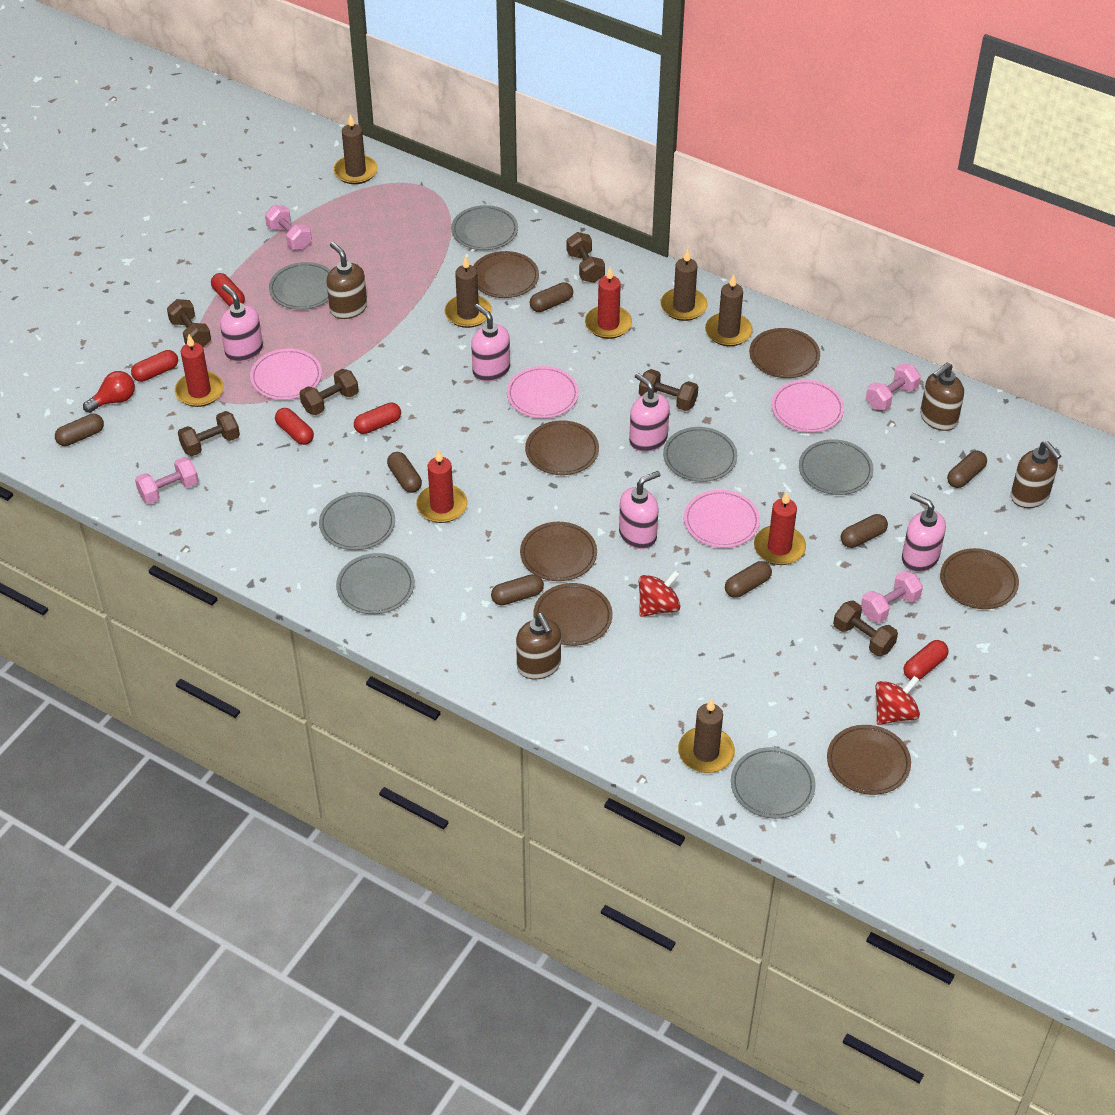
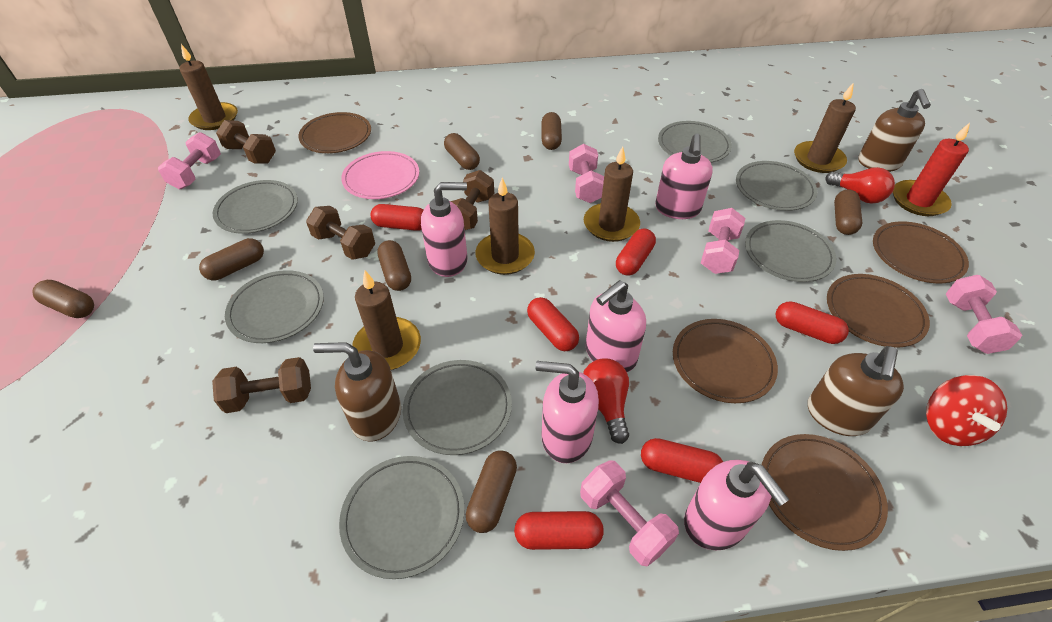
brown dumbbell: [167,299,211,347] [178,411,240,456] [299,369,359,415] [567,232,605,283] [639,369,698,411] [833,600,898,657] = 6 -> [212,357,311,413] [216,120,276,164] [306,206,375,260] [451,170,494,230] = 4
brown plate: [473,251,539,298] [520,522,597,581] [525,420,599,475] [533,583,613,646] [749,328,820,378] [827,725,911,795] [940,548,1019,609] = 7 -> [298,112,371,153] [673,319,778,403] [762,434,888,551] [827,274,930,348] [873,221,969,283] = 5
brown soap dispenser: [326,242,367,319] [516,613,561,679] [920,363,964,431] [1011,441,1061,508] = 4 -> [313,342,401,442] [808,346,904,436] [858,89,931,172] = 3
pink dumbbell: [135,457,199,504] [265,205,312,250] [861,570,923,623] [866,363,921,411] = 4 -> [158,132,221,189] [569,144,604,203] [580,460,679,566] [701,208,745,274] [946,275,1022,354] = 5
pink plate: [250,349,322,400] [507,366,579,418] [684,490,760,548] [771,380,844,433] = 4 -> [341,151,419,199] = 1
red candle: [175,335,224,407] [416,449,468,523] [585,267,632,339] [754,492,806,565] = 4 -> [893,123,970,216] = 1
red capsule: [131,350,178,382] [211,273,245,306] [275,408,314,445] [354,403,401,434] [904,640,948,680] = 5 -> [370,204,423,231] [514,511,604,550] [527,297,579,351] [616,229,656,276] [641,438,723,483] [776,301,849,344] = 6
red light bulb: [83,371,135,413] = 1 -> [583,359,629,444] [825,167,895,204] = 2
red spinning top: [639,570,680,617] [875,676,920,725] = 2 -> [926,375,1007,446] = 1

